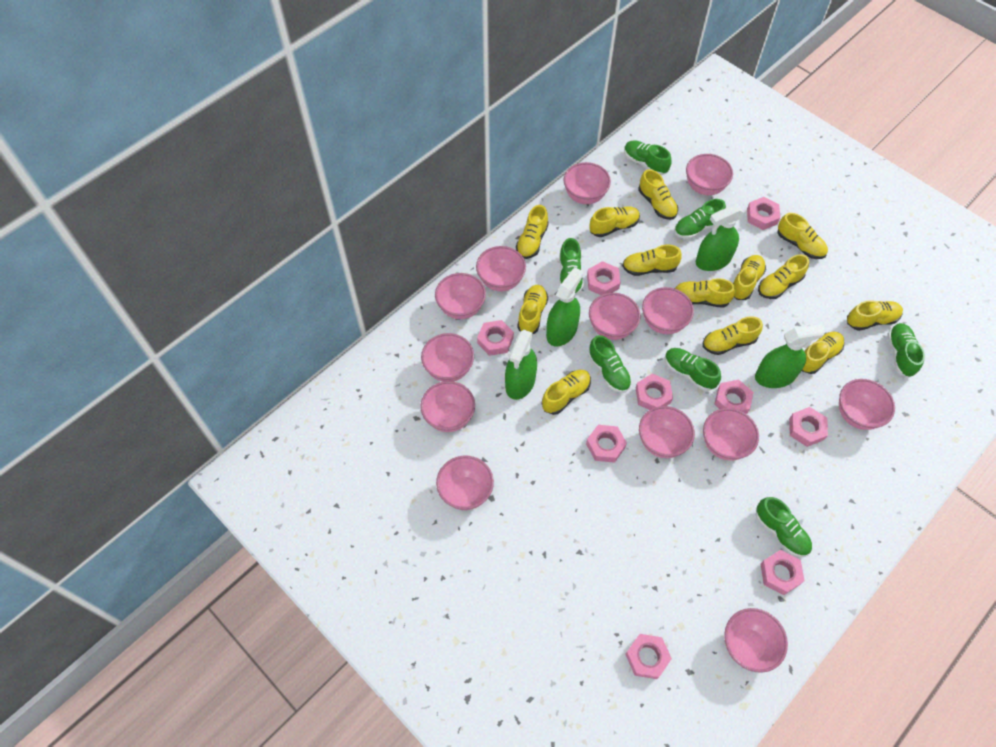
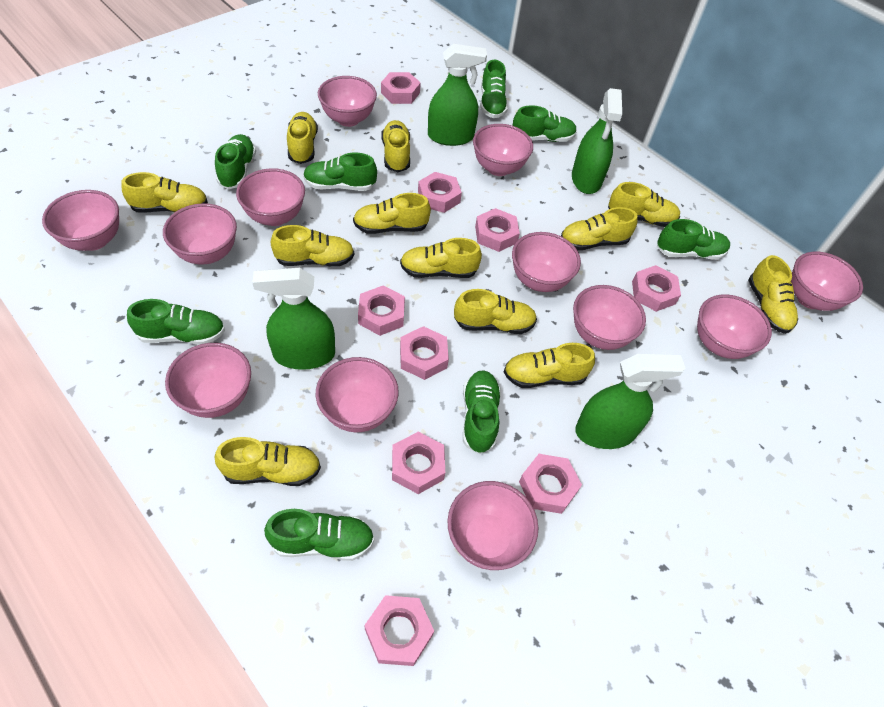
green shoe: [559,238,584,295] [588,335,632,393] [624,140,671,175] [665,348,721,391] [674,199,726,239] [755,497,812,557] [887,323,925,378] = 7 -> [127,299,225,345] [215,134,256,189] [264,509,374,561] [303,153,377,191] [463,370,501,454] [481,60,508,118] [513,105,577,142] [657,219,730,260] = 8
pink bowl: [421,333,474,382] [421,381,475,432] [435,273,486,319] [436,456,494,510] [476,246,526,291] [563,162,611,204] [589,293,641,340] [639,406,695,458] [642,287,694,334] [686,154,733,195] [703,408,759,461] [724,608,788,673] [839,379,895,430] = 13 -> [42,190,119,251] [163,203,237,265] [165,343,251,418] [236,168,305,226] [316,357,399,432] [318,76,377,127] [447,481,538,570] [473,124,533,176] [512,232,581,292] [573,285,646,350] [697,294,772,359] [791,252,863,311] = 12
yellow shoe: [516,205,549,259] [517,285,548,334] [542,370,591,415] [589,206,640,237] [622,245,682,276] [639,169,678,220] [675,278,735,308] [703,317,763,355] [733,255,766,300] [758,254,809,299] [777,213,828,259] [802,332,844,374] [847,300,903,331] = 13 -> [121,172,208,213] [215,437,321,486] [271,225,354,267] [287,112,318,164] [353,193,431,234] [381,120,410,172] [400,238,482,278] [454,289,537,334] [504,343,595,388] [561,207,637,250] [608,182,680,227] [748,255,798,334] = 12

